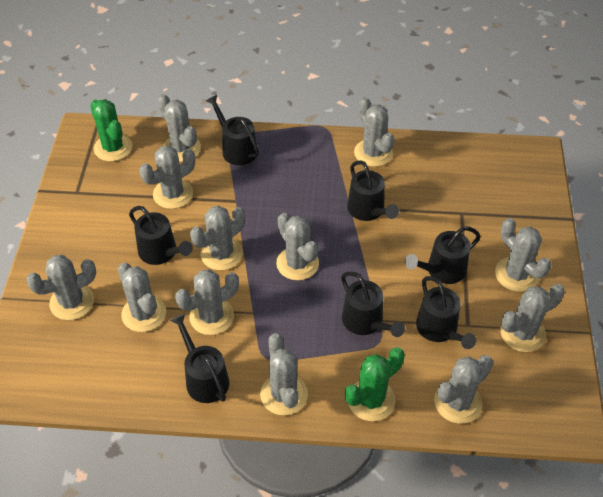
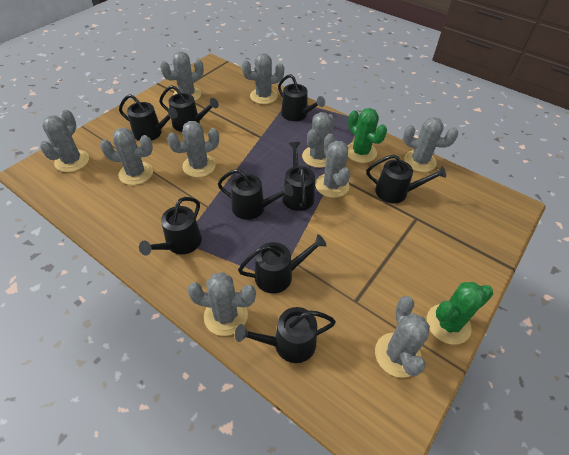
black watering can: [129,206,193,265] [170,314,229,403] [206,95,259,165] [341,271,405,337] [347,160,399,221] [405,226,481,284] [416,276,476,349] = 7 -> [119,94,178,141] [139,197,202,256] [159,85,219,132] [218,169,294,220] [235,307,336,363] [238,234,327,294] [278,74,325,121] [283,142,315,211] [367,154,446,203] = 9
grey cactus: [26,255,96,320] [118,263,166,332] [139,145,195,209] [158,94,201,162] [175,269,239,335] [190,206,245,270] [260,333,308,415] [276,213,319,280] [354,97,394,167] [434,355,493,424] [495,218,551,292] [500,284,565,352] = 12 -> [40,109,89,172] [100,128,153,185] [160,51,204,101] [167,121,219,177] [187,272,256,336] [242,53,284,104] [302,112,335,168] [315,134,350,198] [375,296,430,378] [403,117,458,172] = 10

